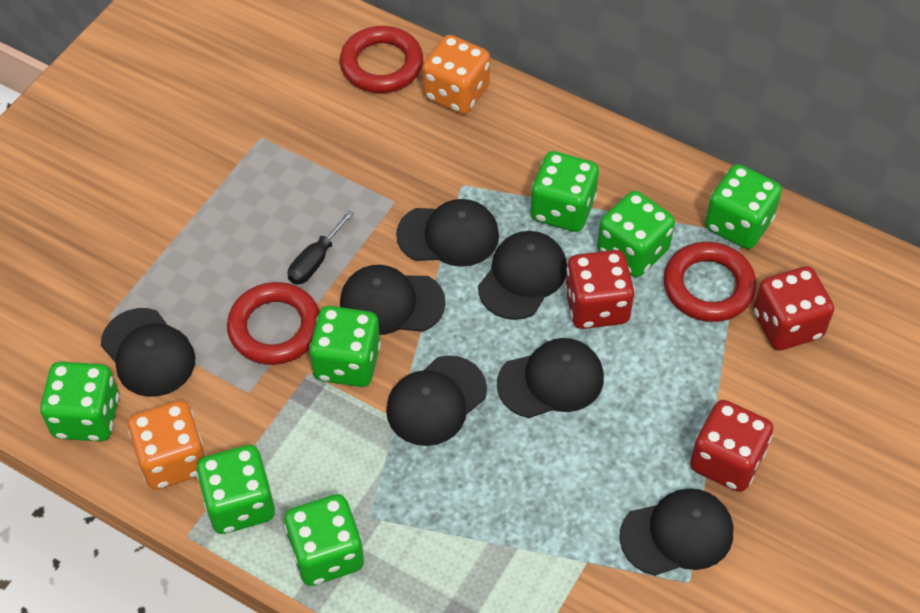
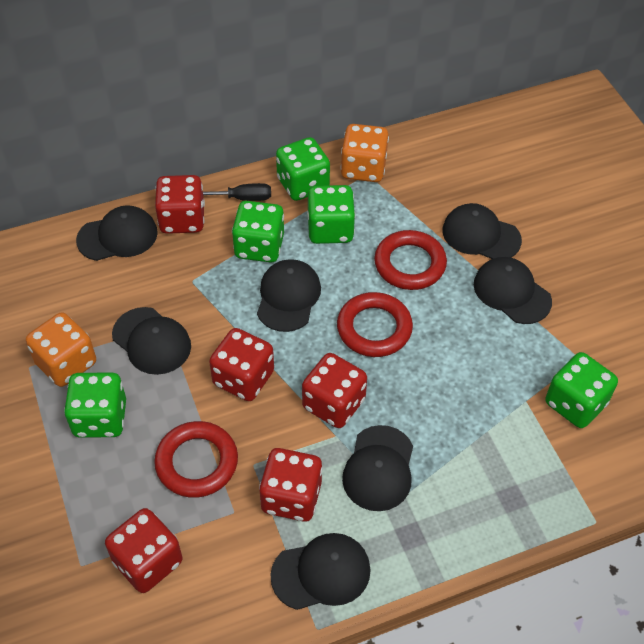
green dice: [40,362,119,442] [196,445,275,534] [284,494,364,586] [309,306,381,387] [530,151,599,232] [597,191,675,277] [705,164,782,249] = 7 -> [64,372,126,438] [232,201,284,262] [276,137,330,201] [307,185,355,244] [545,352,618,428] = 5
red dice: [565,250,635,329] [690,400,773,492] [753,266,834,350] = 3 -> [105,508,182,593] [155,175,205,234] [209,328,274,401] [259,448,323,522] [302,353,367,428] = 5

